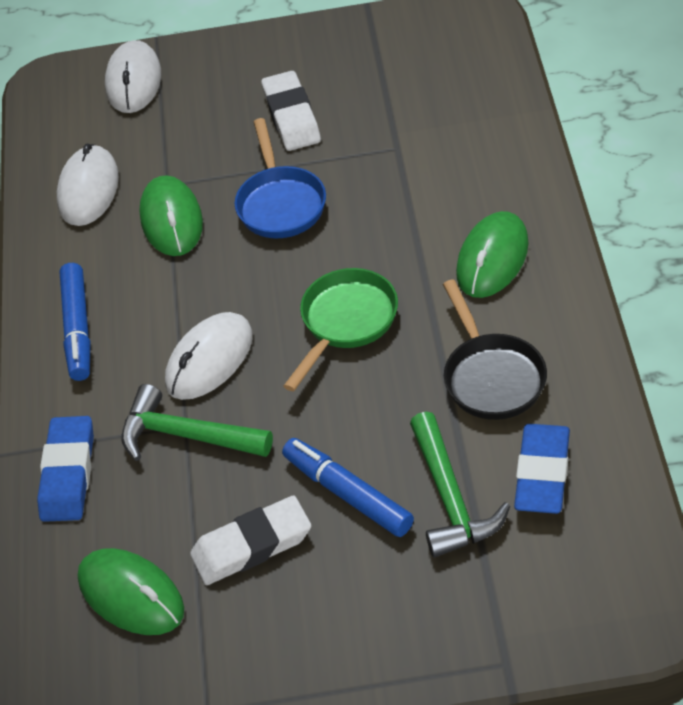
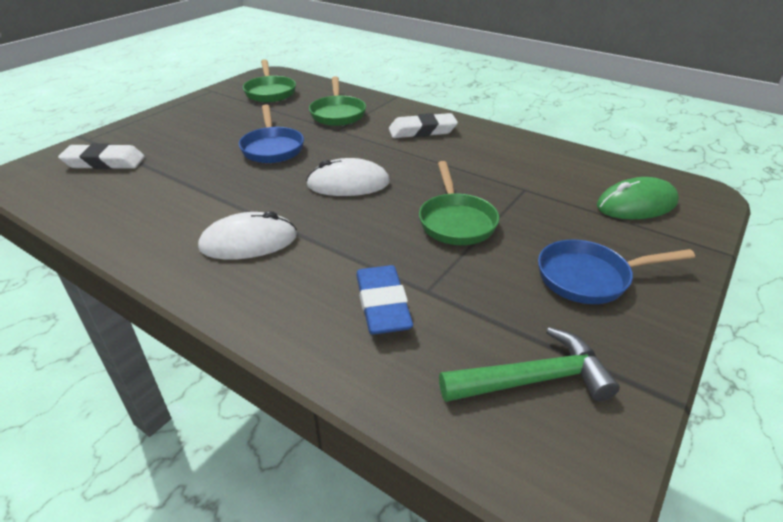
black pan: [443,279,547,420] = 1 -> none = 0
blue eraser: [37,416,94,522] [514,424,570,514] = 2 -> [356,265,413,335] = 1
blue marker: [59,263,90,381] [282,438,414,537] = 2 -> none = 0
blue pan: [234,118,326,238] = 1 -> [239,104,304,163] [538,240,695,304] = 2
green hammer: [122,384,273,461] [410,412,510,557] = 2 -> [439,327,620,402] = 1
green mouse: [78,548,184,635] [139,175,203,256] [456,211,529,298] = 3 -> [597,177,679,219] = 1
green pan: [283,268,398,391] = 1 -> [243,59,296,102] [309,77,366,126] [419,161,499,245] = 3
white mouse: [57,144,119,226] [105,40,161,113] [165,312,252,400] = 3 -> [198,211,297,260] [306,158,390,196] = 2

